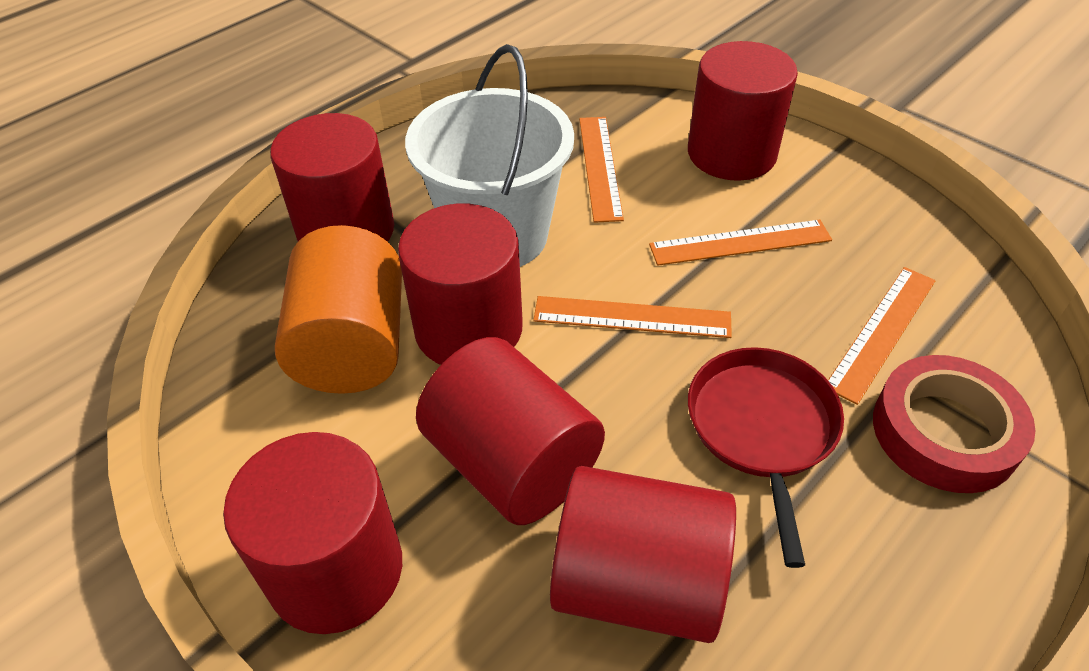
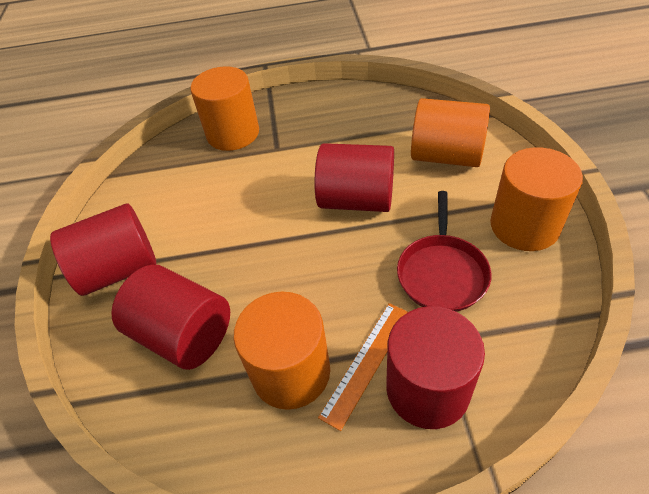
orange cylinder: [275,225,402,394] = 1 -> [190,66,259,151] [234,292,330,410] [411,98,490,167] [490,147,583,251] = 4
orange ruler: [533,296,732,338] [579,117,624,223] [649,220,832,266] [828,267,936,405] = 4 -> [318,303,408,431] = 1
red cylinder: [223,432,402,634] [270,113,394,242] [398,204,523,365] [416,337,605,525] [550,466,736,643] [688,41,798,181] = 6 -> [50,203,156,296] [111,265,230,370] [315,143,394,212] [386,306,485,429] = 4
red tape: [873,355,1036,493] = 1 -> none = 0
white bucket: [405,44,574,267] = 1 -> none = 0

